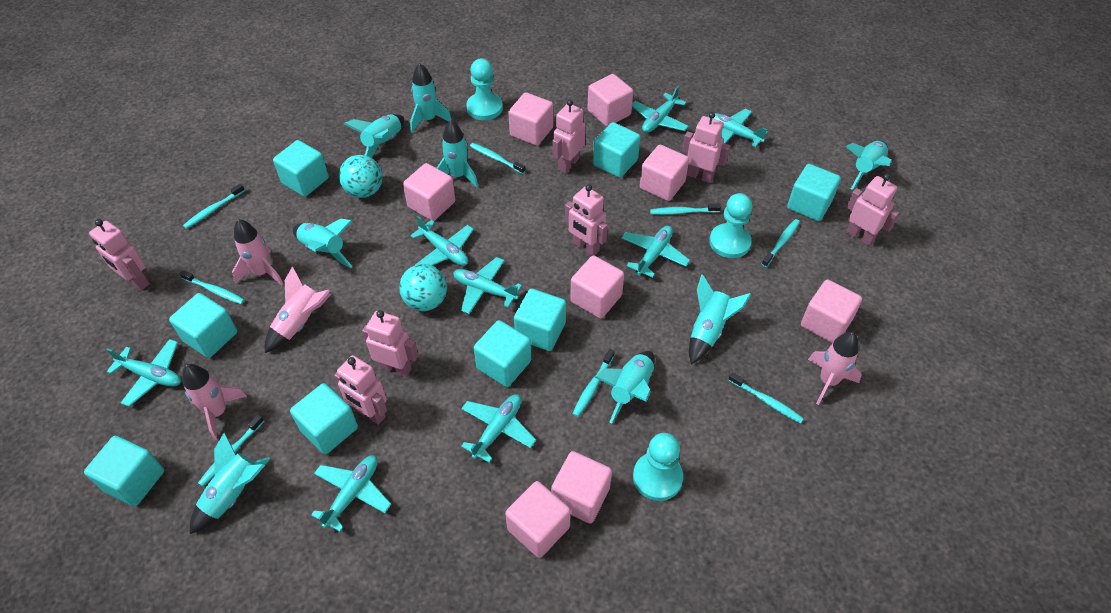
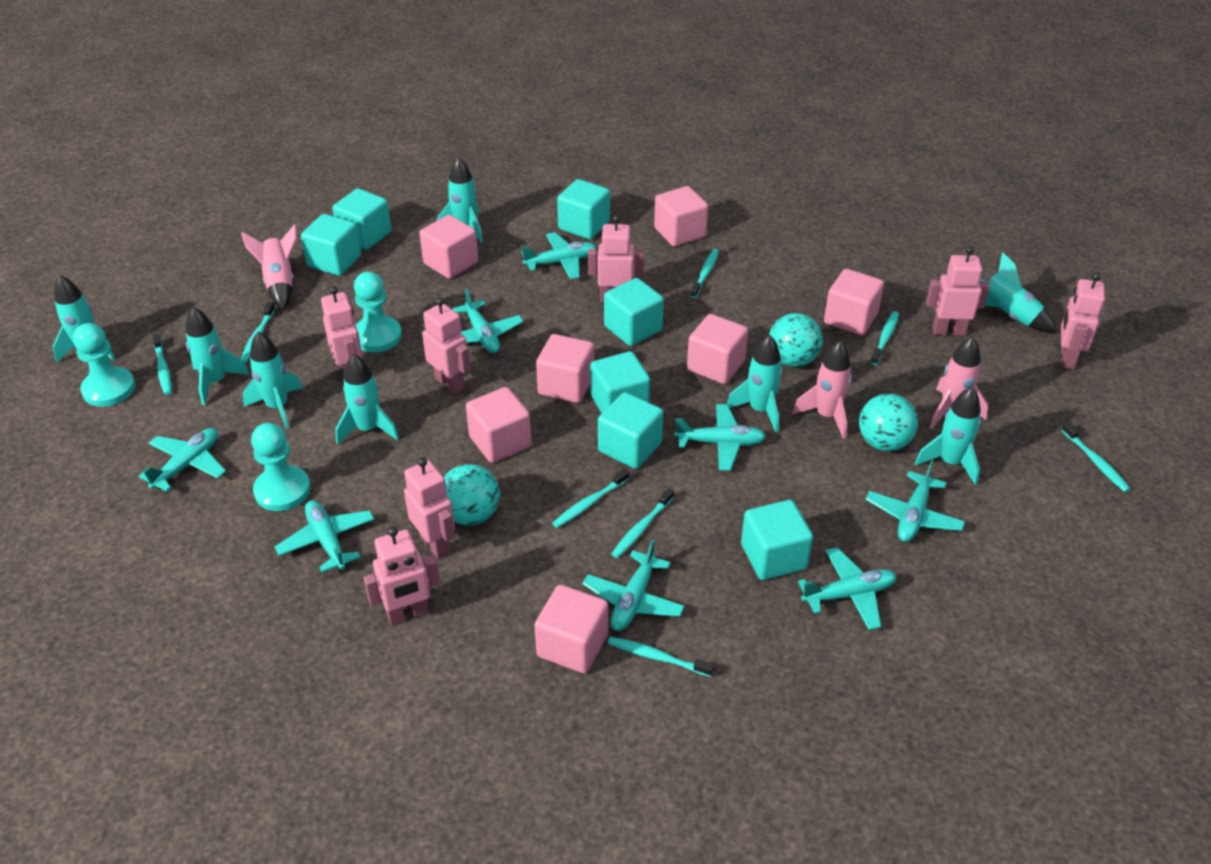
pink cube: [403,163,456,221] [505,481,571,558] [508,92,553,146] [551,451,612,524] [570,255,624,319] [587,74,633,127] [640,145,689,201] [801,279,862,343] = 8 -> [419,215,478,279] [466,387,531,463] [534,585,608,673] [536,334,594,403] [654,186,708,247] [687,314,748,384] [824,269,884,335] = 7
pink rocket: [182,364,247,441] [232,219,284,286] [265,266,331,353] [808,332,862,405] = 4 -> [241,224,297,310] [792,340,852,439] [930,336,988,429] = 3
turquoise ball: [339,155,382,198] [399,264,447,311] = 2 -> [444,464,500,526] [769,313,823,367] [859,393,918,451] = 3
turquoise cube: [84,436,164,506] [169,293,237,358] [273,140,329,197] [290,383,358,454] [474,320,531,387] [514,288,566,351] [593,122,641,178] [787,164,841,221] = 8 -> [301,214,361,276] [332,188,392,250] [557,179,610,239] [590,351,650,413] [598,392,663,469] [604,278,664,346] [741,500,813,580] = 7

